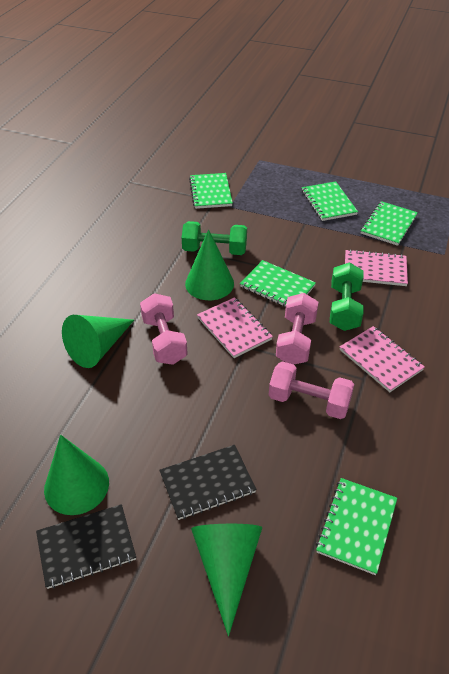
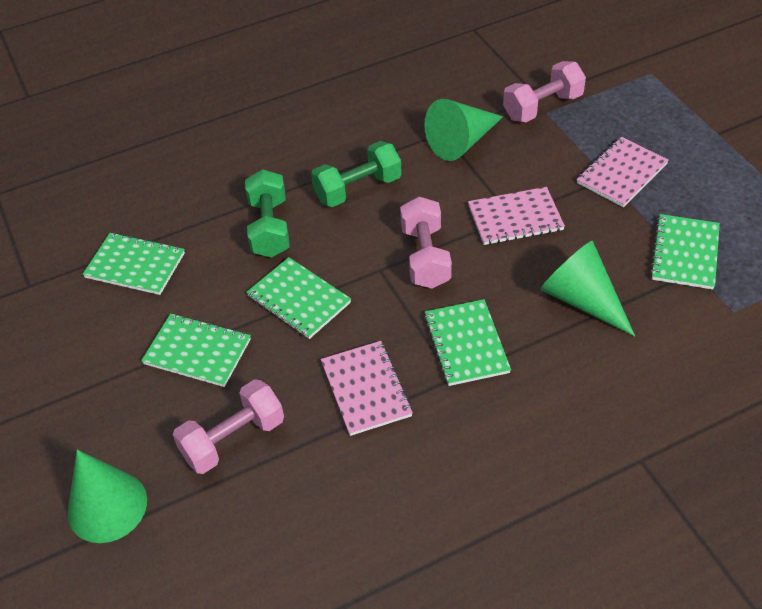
black notebook: [36,504,136,589] [159,445,257,520] = 2 -> none = 0
green cone: [44,435,109,515] [62,315,134,368] [185,229,234,300] [191,524,263,636] = 4 -> [67,450,147,543] [424,99,503,161] [540,241,635,337] = 3

